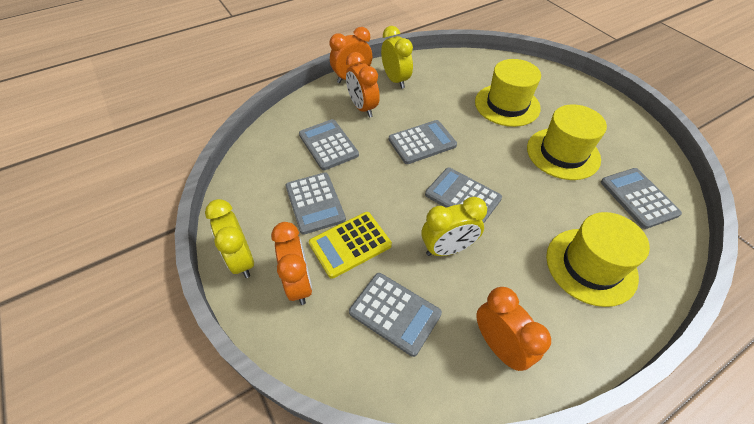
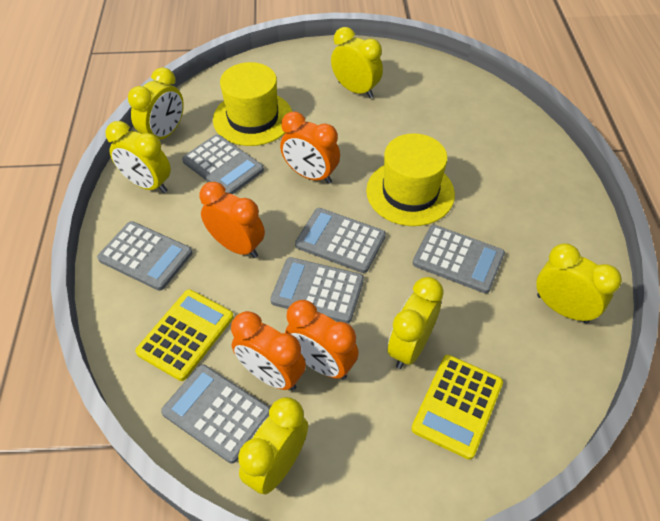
yellow calculator: [309,212,392,279] = 1 -> [135,290,234,381] [411,355,503,460] = 2
yellow clock: [205,199,254,278] [381,26,413,89] [422,197,487,256] = 3 -> [105,121,171,193] [128,67,184,140] [238,397,308,494] [331,27,383,98] [387,277,444,369] [536,243,622,323] = 6
yellow hat: [475,59,541,127] [527,104,607,180] [546,212,650,307] = 3 -> [213,62,292,146] [366,134,455,226] = 2

